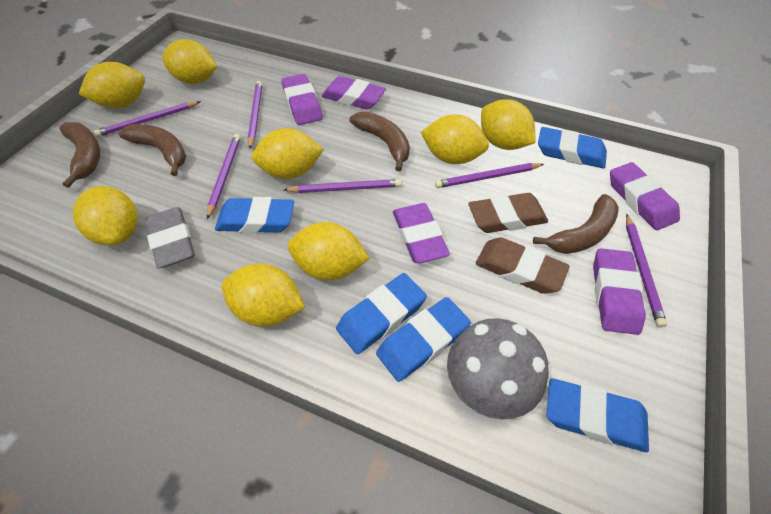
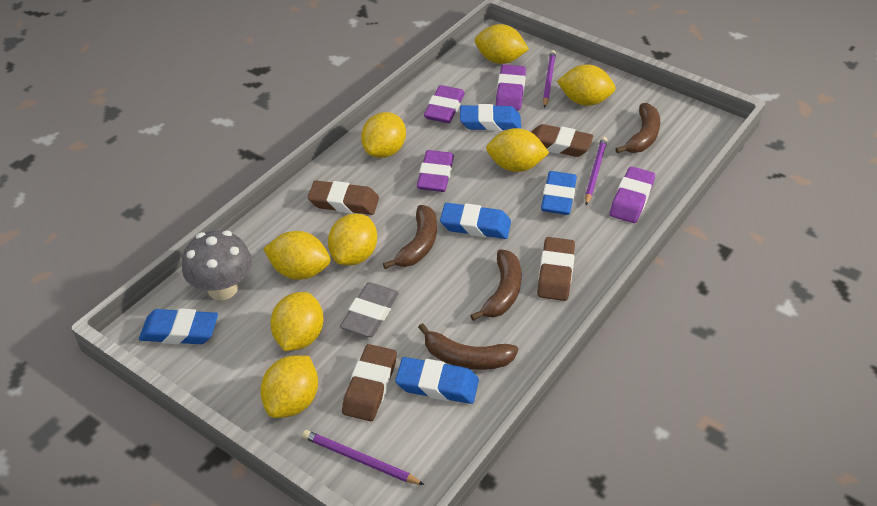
brown eraser: [468,193,548,233] [476,237,570,294] = 2 -> [308,181,379,215] [342,344,397,421] [531,124,593,157] [537,237,575,301] = 4
purple eraser: [281,74,323,125] [321,76,386,110] [393,203,450,263] [593,248,646,335] [610,162,680,230] = 5 -> [417,150,454,192] [424,85,465,123] [495,64,526,111] [610,166,655,223] = 4
purple pencil: [94,101,201,137] [207,134,241,219] [248,81,262,149] [284,179,402,193] [435,163,544,188] [626,214,667,327] = 6 -> [302,430,424,485] [543,50,556,108] [585,137,607,205] = 3

